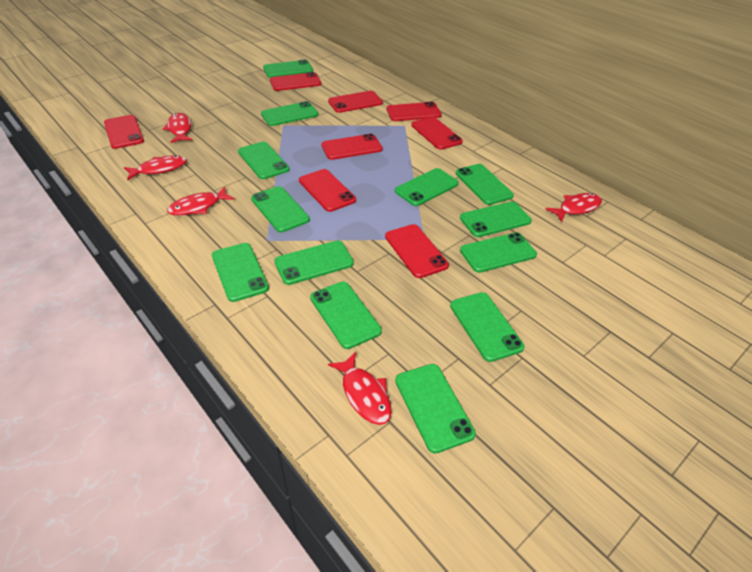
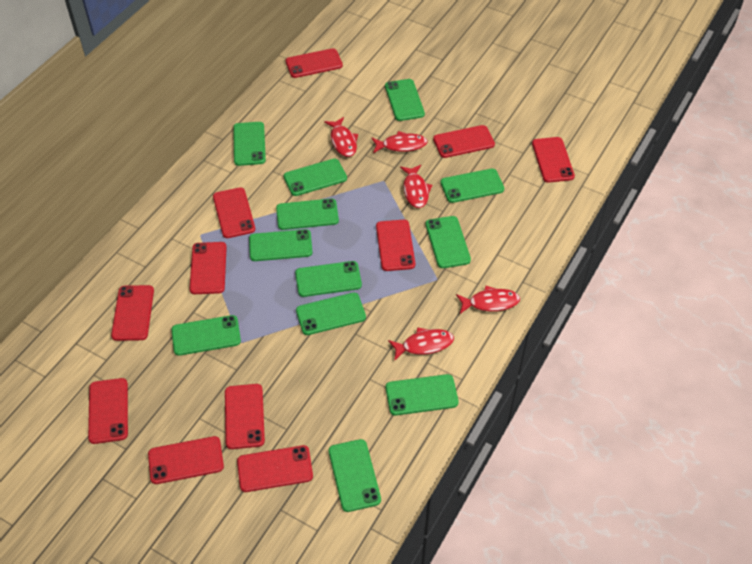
green phone: [212,243,269,302] [238,141,290,179] [251,186,310,232] [261,101,318,126] [263,60,313,78] [274,241,354,285] [310,281,382,349] [395,168,459,206] [395,364,476,453] [450,292,524,362] [456,164,514,205] [460,201,532,237] [460,232,537,273] = 13 -> [171,315,241,356] [233,122,266,166] [249,229,313,261] [276,199,339,230] [284,159,347,196] [295,261,362,297] [296,293,366,335] [329,439,381,512] [385,79,425,121] [386,374,459,415] [426,216,471,268] [440,169,504,203] = 12
red phone: [104,115,144,149] [270,72,321,91] [299,169,356,212] [321,134,383,160] [328,91,383,113] [385,224,449,278] [386,102,442,121] [411,117,463,150] = 8 -> [88,378,128,444] [111,285,154,341] [148,436,224,484] [189,242,227,294] [213,187,255,238] [225,384,265,449] [237,445,313,492] [286,48,343,78] [376,220,415,271] [433,125,495,158] [532,137,575,183] = 11

